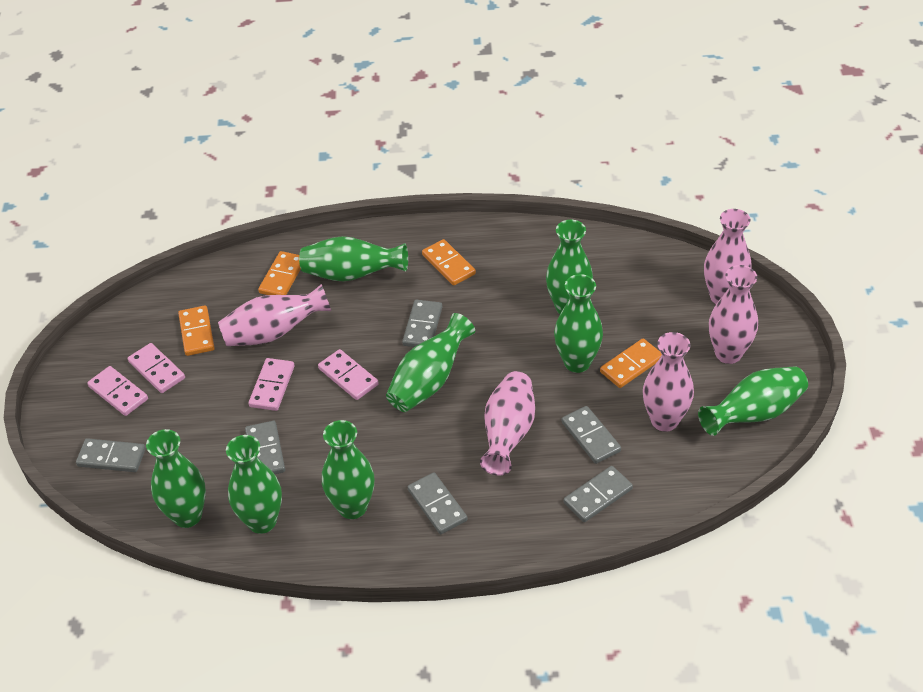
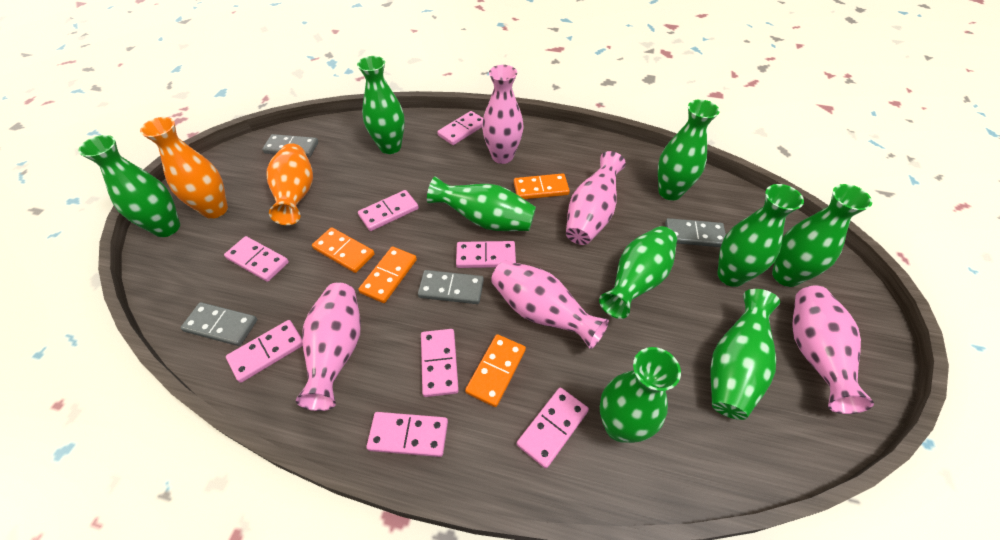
green vase: [146,429,206,528] [226,435,282,534] [299,236,408,281] [322,420,374,519] [386,313,475,412] [546,220,593,314] [554,274,603,373] [698,366,808,436] = 8 -> [78,135,180,237] [357,56,405,154] [427,176,536,231] [599,226,677,319] [600,347,681,443] [658,99,719,200] [711,289,780,420] [718,184,804,287] [772,184,872,287] = 9
grey domino: [76,438,146,472] [245,421,285,474] [402,300,442,347] [408,473,467,534] [562,406,621,464] [564,466,633,522] = 6 -> [181,302,257,346] [262,134,318,157] [418,270,484,304] [665,218,726,247] = 4
orange vase: none = 0 -> [140,117,228,219] [266,143,313,225] = 2
pink domino: [87,366,148,416] [128,343,185,393] [249,358,295,411] [318,349,379,400] = 4 -> [224,236,289,282] [226,320,303,383] [358,190,419,231] [366,412,448,457] [421,329,459,397] [437,111,483,145] [456,241,516,268] [517,387,589,469] = 8

